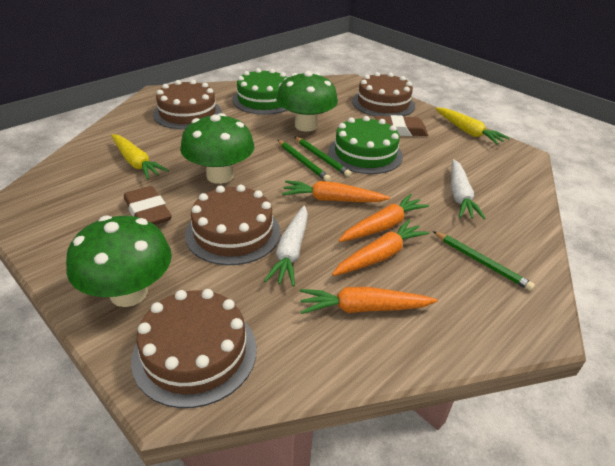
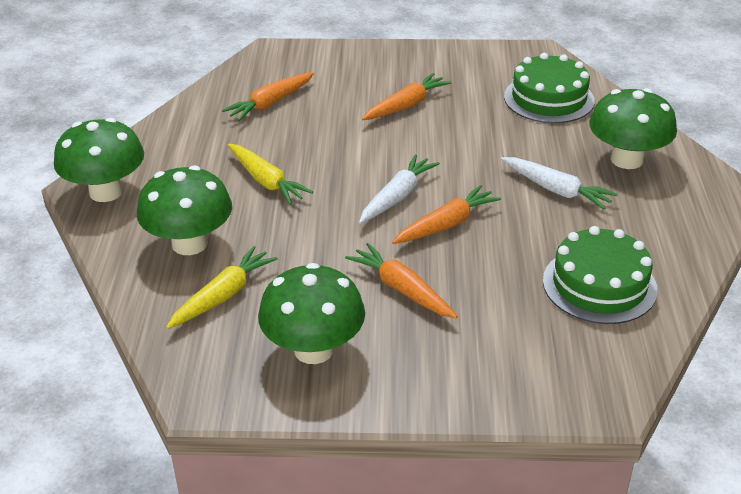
brown cake: [131,289,257,408] [153,79,222,129] [185,185,281,265] [352,72,415,116] = 4 -> none = 0
brown eraser: [124,186,172,225] [375,115,428,136] = 2 -> none = 0
green mushroom: [66,215,172,307] [180,113,254,184] [276,71,338,131] = 3 -> [54,118,144,202] [137,165,232,255] [258,263,365,364] [589,88,677,169] = 4
green pencil: [278,140,331,182] [295,137,352,177] [433,231,535,291] = 3 -> none = 0

